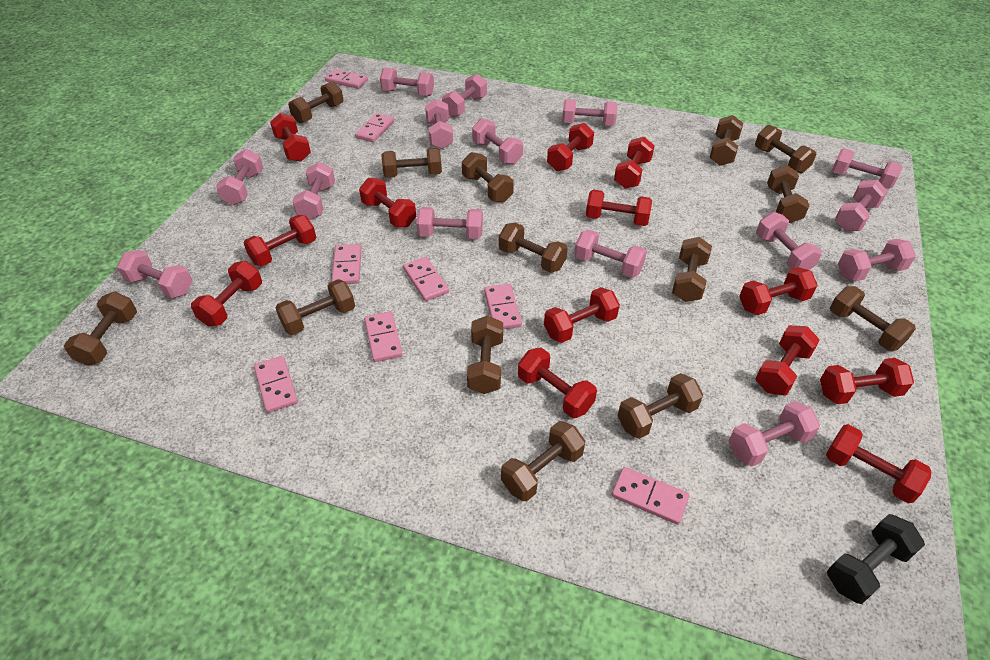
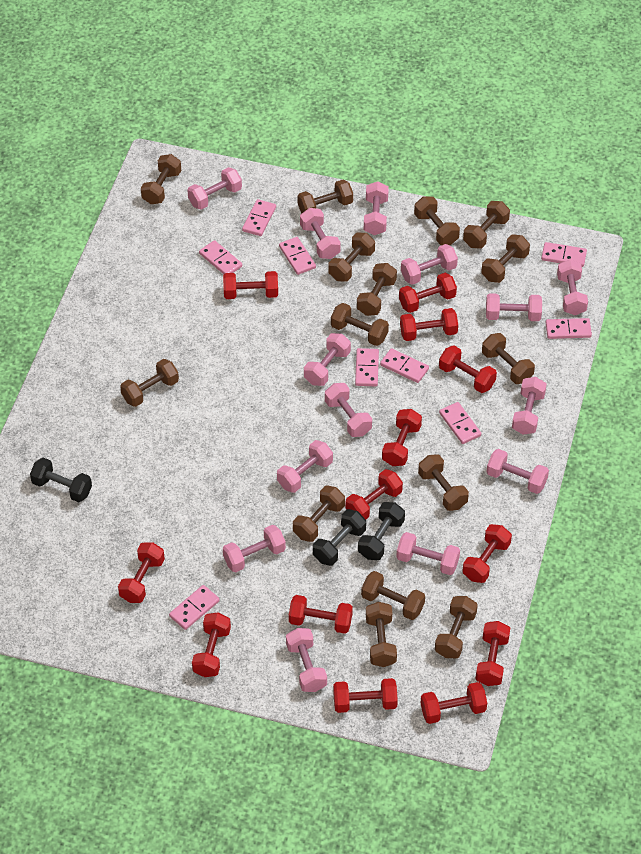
black dumbbell: [827,514,925,604] = 1 -> [30,457,92,502] [313,509,366,566] [358,502,405,560] = 3
brown dumbbell: [64,292,137,366] [275,279,355,335] [288,81,343,123] [381,148,442,178] [462,152,514,202] [467,316,503,394] [499,223,568,273] [501,421,585,501] [618,373,703,439] [672,237,712,302] [709,115,743,166] [755,125,816,173] [767,165,809,223] [830,286,916,351] = 14 -> [120,359,179,407] [141,154,181,204] [293,486,345,542] [298,180,353,214] [329,233,375,282] [331,303,389,346] [357,263,397,316] [361,571,425,620] [366,602,397,667] [414,196,460,245] [418,454,469,511] [435,596,478,658] [463,201,510,249] [481,234,530,283] [482,333,535,384] = 15
pink domino: [254,356,298,413] [325,69,368,89] [332,244,361,284] [355,113,394,142] [364,311,403,362] [403,257,449,301] [484,284,522,329] [612,467,689,525] = 8 -> [169,585,220,630] [199,240,242,274] [242,199,276,236] [279,237,316,275] [355,348,379,386] [380,348,429,383] [439,402,481,444] [541,242,587,267] [546,318,592,339] = 9
pink dumbbell: [117,250,192,298] [216,149,263,205] [293,162,335,220] [380,68,434,96] [416,207,483,239] [425,99,453,149] [442,74,487,117] [472,119,523,165] [562,99,618,126] [574,230,647,278] [729,401,820,467] [756,212,822,270] [832,148,902,189] [835,180,888,231] [838,239,916,281] = 15 -> [187,167,242,210] [223,525,286,572] [277,440,333,493] [286,628,327,692] [300,208,341,259] [304,333,351,386] [325,383,372,437] [364,181,389,235] [396,532,460,575] [401,244,458,285] [486,293,542,321] [487,449,549,494] [512,377,547,435] [557,260,588,315] = 14

